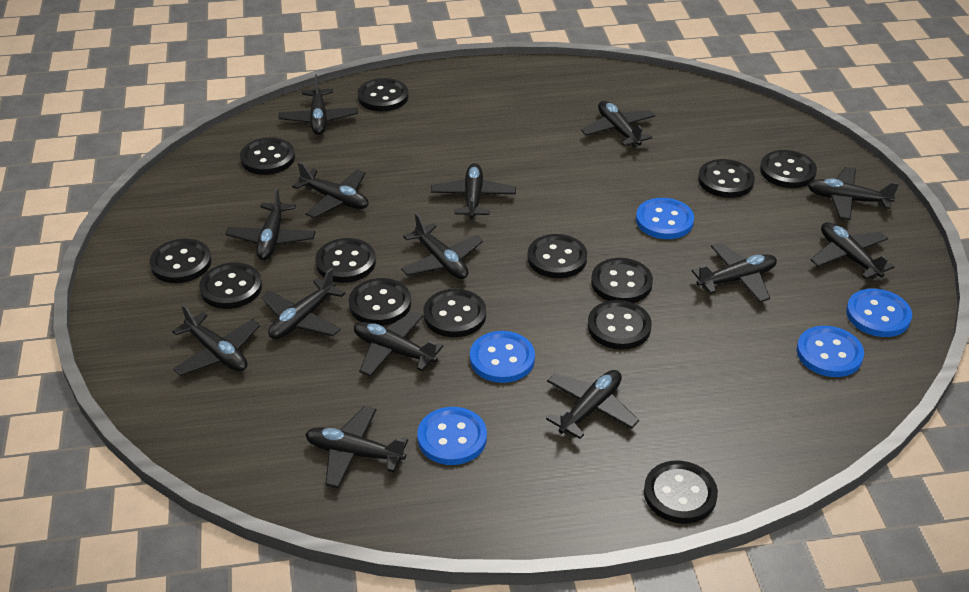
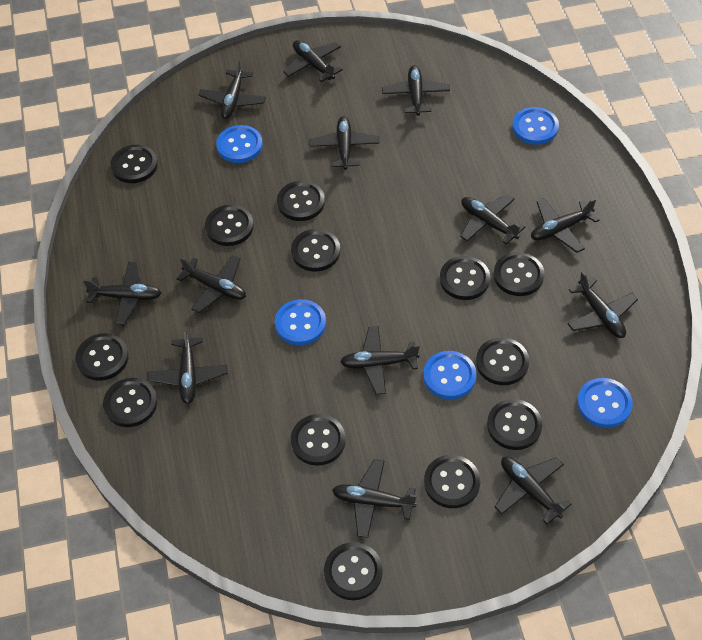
black plane: [172,304,260,376] [226,187,316,260] [261,268,346,339] [279,74,358,135] [292,162,369,218] [305,406,408,488] [354,312,443,376] [401,213,483,279] [431,163,516,219] [546,370,639,439] [581,101,655,148] [691,243,777,302] [808,167,899,220] [810,222,894,279] = 14 -> [83,262,161,324] [148,327,228,404] [177,255,246,313] [199,59,266,119] [283,40,343,82] [309,116,379,170] [332,459,417,538] [340,326,420,394] [382,65,450,116] [460,194,525,245] [495,456,572,524] [531,198,599,253] [568,271,638,338] = 13

